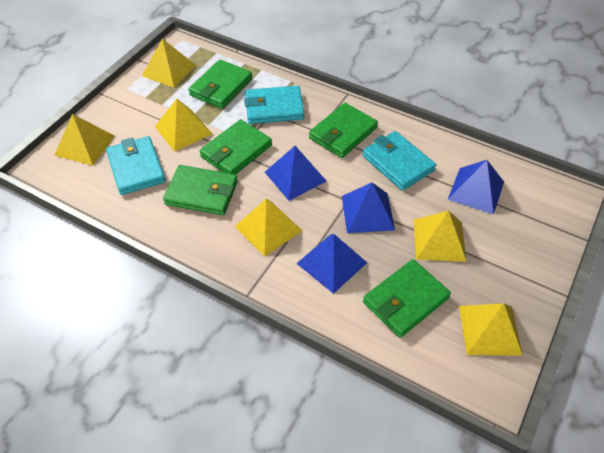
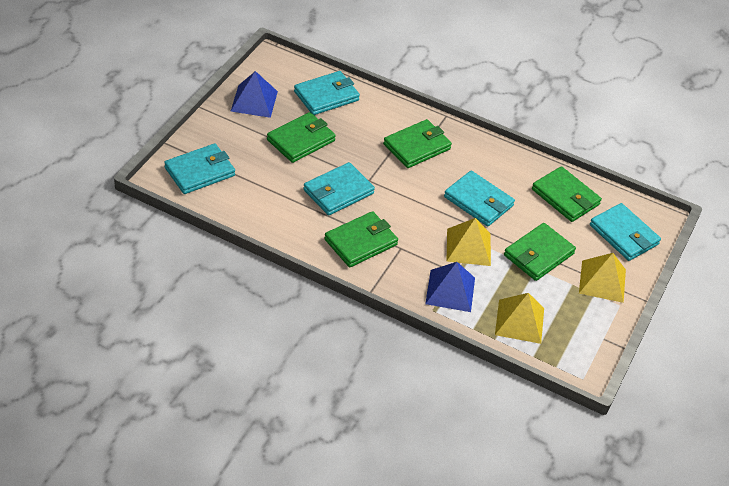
blue pyramid: [265,146,327,201] [296,234,367,294] [342,183,395,233] [448,160,504,215] = 4 -> [231,71,278,118] [425,262,475,312] = 2
turquoise wallet: [106,136,166,195] [244,86,304,124] [362,131,436,191] = 3 -> [164,143,235,194] [294,71,360,115] [303,162,375,215] [444,171,515,226] [590,203,661,261] = 5
yellow pyramid: [54,114,115,166] [142,39,196,88] [155,99,212,152] [235,198,302,257] [413,210,467,262] [459,303,523,356] = 6 -> [447,218,491,266] [495,293,544,344] [579,253,626,303] = 3

